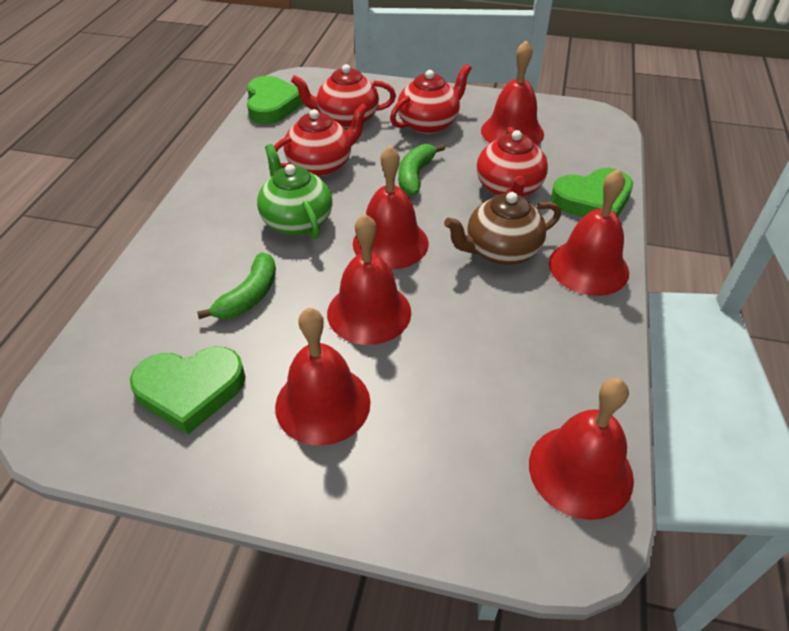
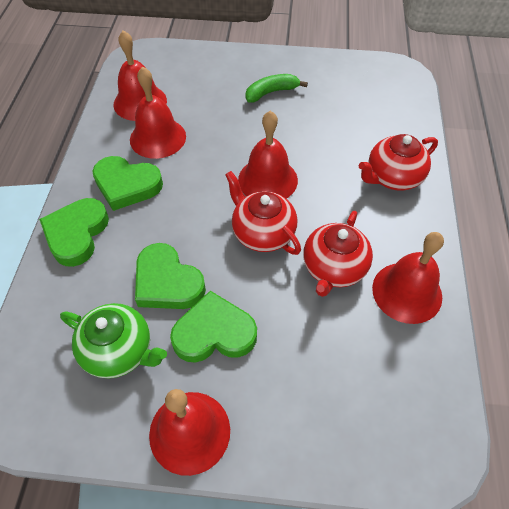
brown teapot: [444,192,561,265] = 1 -> none = 0
green banana: [197,252,276,319] [398,144,445,195] = 2 -> [245,74,308,103] = 1
green heart: [130,346,246,434] [247,76,303,124] [551,168,633,217] = 3 -> [39,198,109,267] [92,156,163,211] [135,243,206,309] [170,291,257,363] = 4
red bell: [275,308,371,446] [327,214,411,345] [353,146,429,270] [481,40,544,145] [529,378,634,520] [549,169,629,296] = 6 -> [114,30,167,121] [130,67,186,159] [149,389,230,476] [238,111,298,199] [372,232,444,324] = 5
red teapot: [274,104,368,177] [291,64,396,128] [390,64,472,134] [477,127,548,197] = 4 -> [225,171,301,255] [303,211,373,297] [359,134,438,191] = 3

